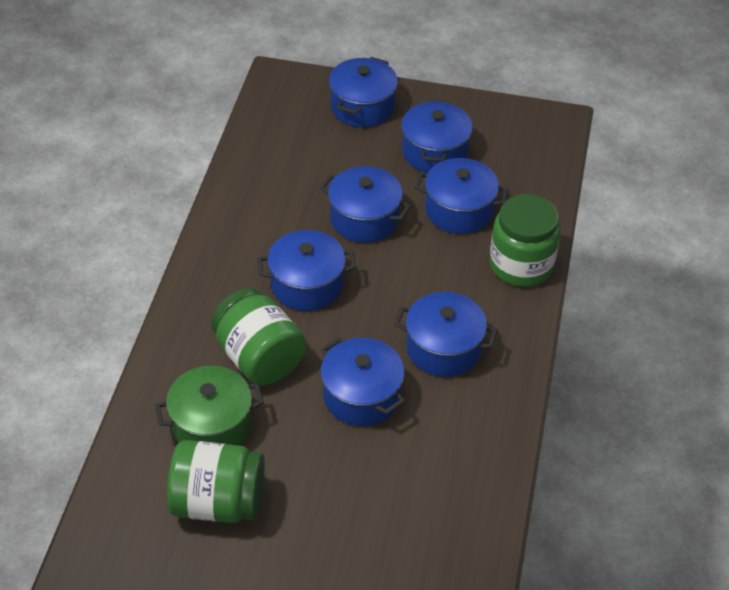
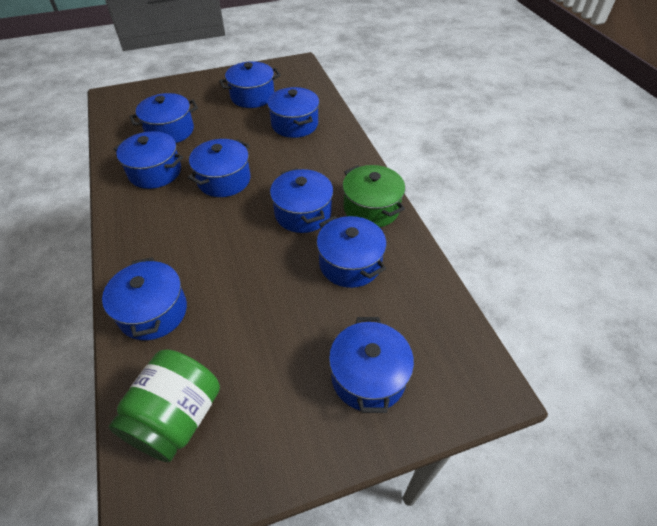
blue pot: [257,230,356,311] [320,166,411,243] [320,337,405,426] [329,57,398,127] [394,292,498,377] [401,99,473,173] [414,158,509,234] = 7 -> [102,257,187,340] [114,131,183,189] [129,93,198,143] [188,139,250,197] [219,61,281,108] [267,87,319,138] [270,168,333,233] [317,216,386,288] [329,317,414,413] = 9
green jar: [167,440,265,523] [211,288,306,385] [490,194,561,287] = 3 -> [109,349,220,462] = 1

